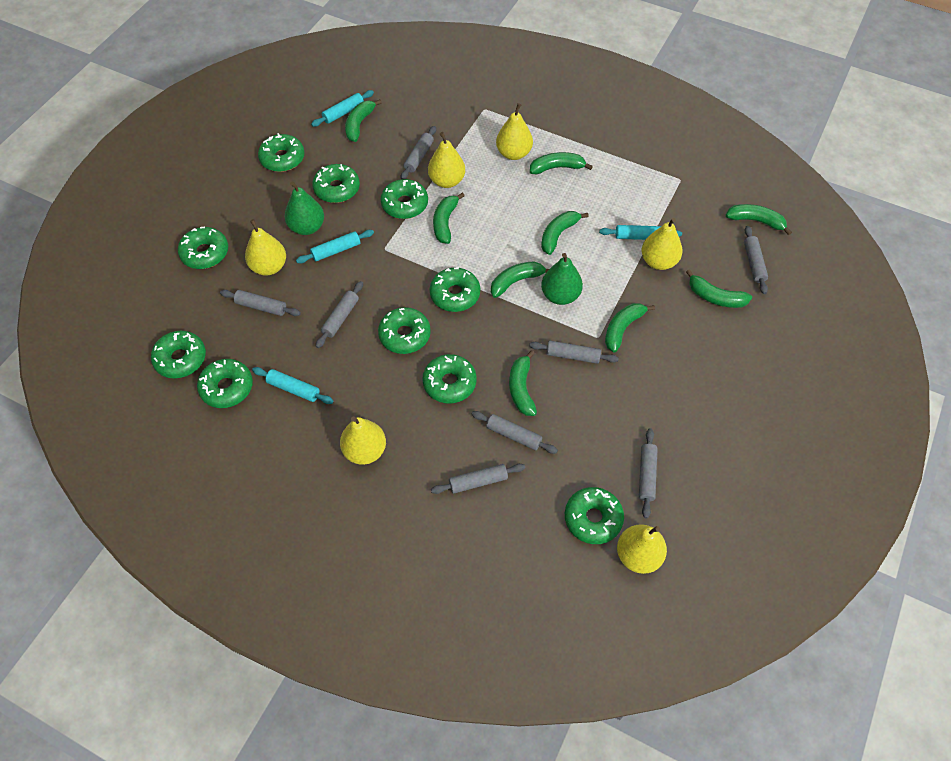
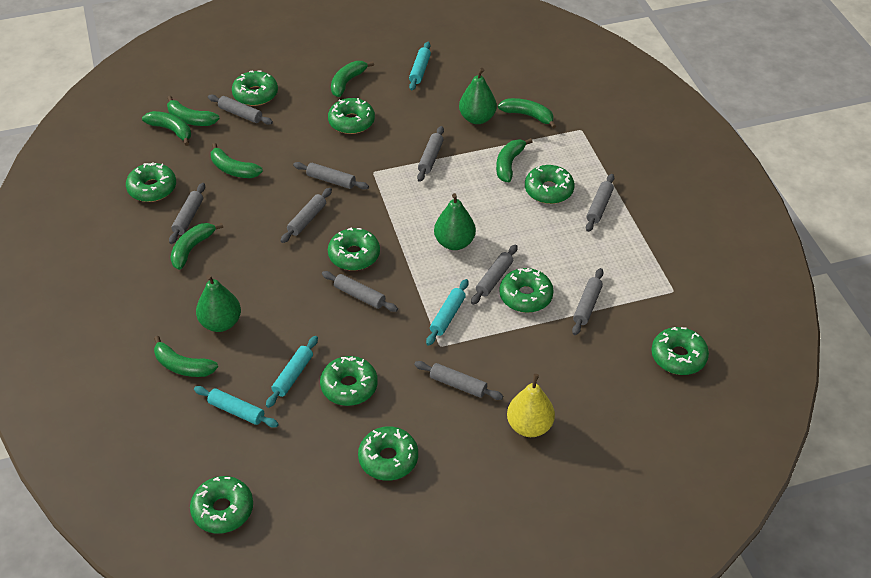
green banana: [345,100,382,142] [433,193,465,244] [491,261,549,298] [509,350,537,416] [530,152,593,174] [541,211,589,255] [605,303,655,353] [686,269,752,308] [726,204,792,235] = 9 -> [142,111,191,146] [154,336,218,377] [167,96,220,126] [170,223,223,270] [211,143,263,178] [331,61,374,97] [496,138,533,182] [498,98,556,129] = 8
green pear: [284,181,324,235] [541,253,583,305] = 2 -> [196,275,241,332] [434,193,476,250] [459,68,497,124] = 3
grey rolling pin: [220,290,301,316] [316,281,363,348] [401,126,436,179] [431,464,525,494] [471,411,558,454] [529,341,619,364] [639,428,658,518] [744,226,768,294] = 8 -> [169,183,205,244] [208,95,273,125] [281,188,332,243] [293,162,369,190] [322,271,398,312] [414,361,503,400] [417,126,444,182] [471,245,518,305] [572,268,604,335] [586,174,614,232] = 10
yellow pear: [245,219,286,275] [340,417,386,465] [428,132,465,188] [496,103,533,160] [617,524,667,574] [642,218,682,270] = 6 -> [507,374,555,437] = 1

